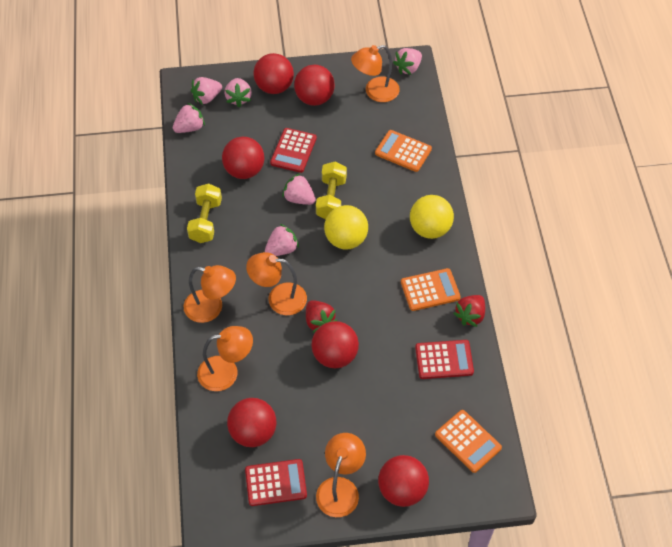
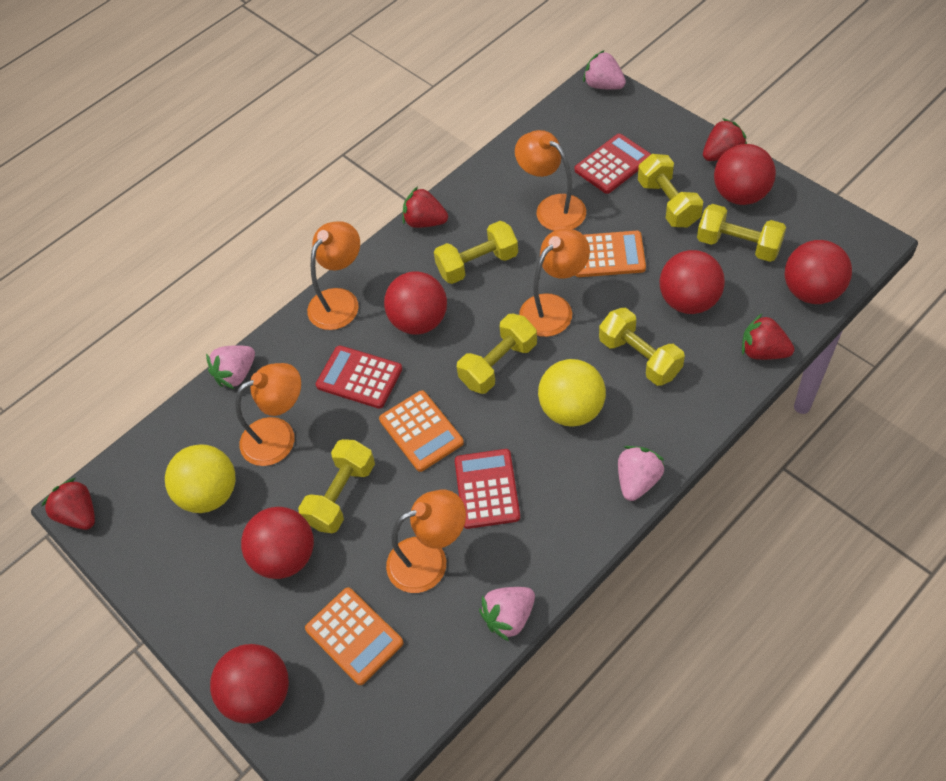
pink strawberry: [173,103,205,133] [191,77,222,105] [225,78,252,107] [265,224,299,256] [282,173,316,205] [393,48,422,75] = 6 -> [206,345,255,389] [479,587,535,641] [583,50,626,90] [618,446,665,501] = 4
red strawberry: [306,300,337,333] [453,295,485,327] = 2 -> [42,478,95,530] [402,186,448,228] [703,118,747,161] [742,314,795,360] = 4
yellow dumbbell: [187,183,222,243] [316,162,347,219] = 2 -> [298,439,375,533] [434,221,518,284] [457,314,537,394] [599,308,685,386] [638,154,703,227] [697,204,786,262] = 6

